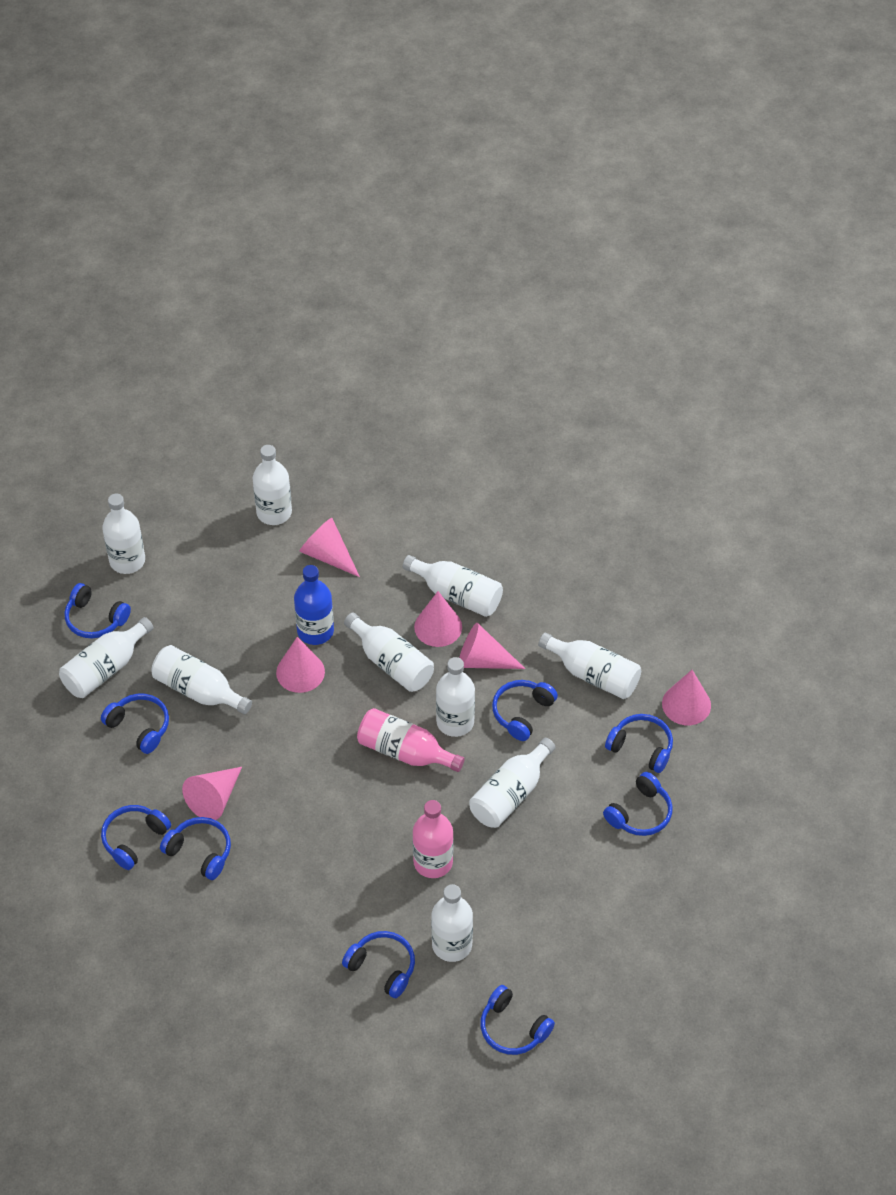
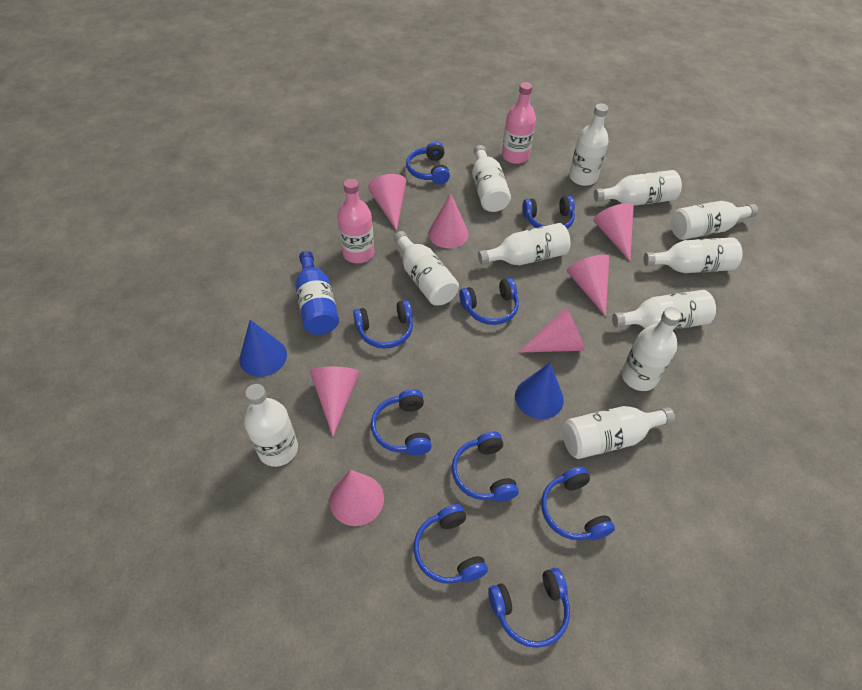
blue cone: none = 0 -> [240,320,287,377] [515,363,564,419] = 2
pink cone: [182,767,242,820] [276,637,325,693] [299,518,360,577] [414,591,462,647] [459,623,525,669] [662,670,711,725] = 6 -> [310,367,360,436] [330,470,384,526] [368,174,406,231] [429,194,469,248] [518,308,585,353] [567,254,609,316] [593,203,634,261] = 7
white bottle: [59,617,154,698] [102,494,145,574] [151,645,252,714] [253,445,292,525] [344,613,434,692] [402,555,503,617] [431,884,473,962] [436,657,475,737] [469,738,556,828] [538,633,641,699] = 10 -> [244,384,298,467] [394,231,459,306] [472,145,511,212] [478,223,571,265] [562,406,675,459] [569,104,609,186] [594,170,682,206] [612,290,716,330] [622,307,681,391] [643,237,743,273] [671,201,758,240] = 11

